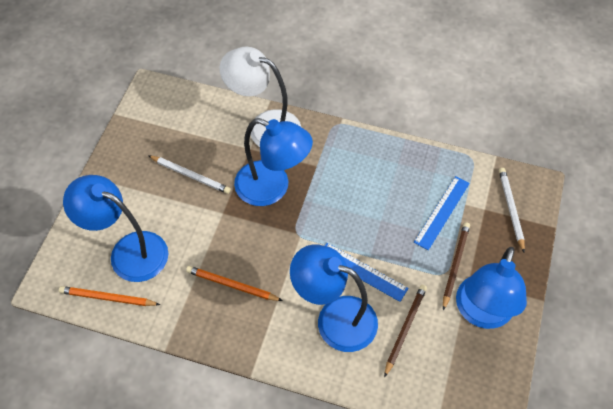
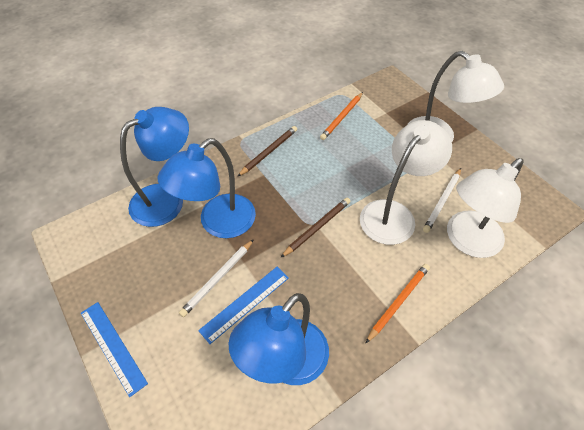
blue lamp: [63,175,168,282] [234,118,313,206] [290,244,378,352] [456,247,527,329] = 4 -> [120,107,189,227] [158,138,256,238] [228,293,329,385] = 3
white lamp: [220,47,301,147] = 1 -> [360,120,452,245] [407,51,504,142] [447,158,524,258] = 3

